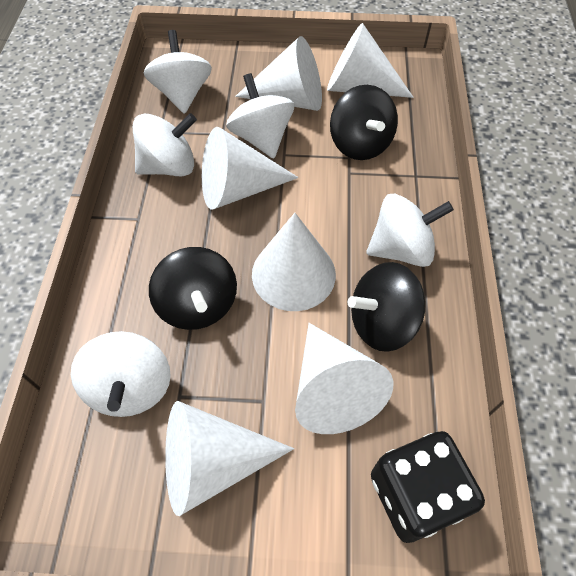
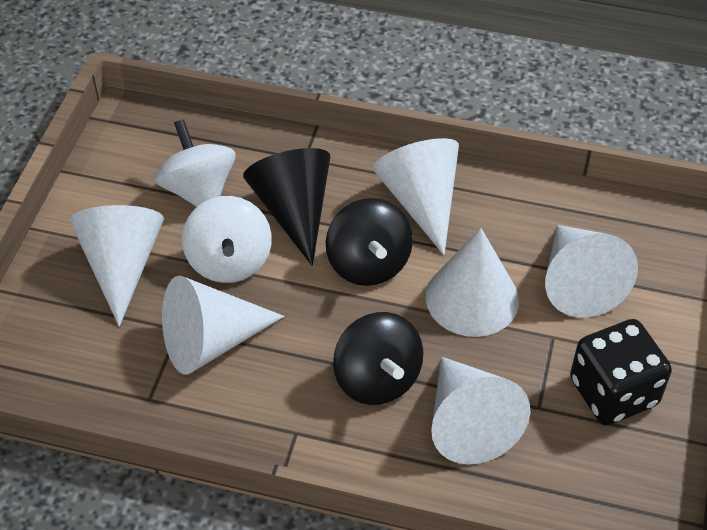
black cone: none = 0 -> [243,148,331,266] = 1
black spinning top: [149,247,237,330] [330,85,398,160] [348,262,426,352] = 3 -> [326,198,413,286] [333,312,423,405] = 2
white spinning top: [71,331,171,417] [133,113,197,176] [144,30,212,114] [226,73,294,158] [366,194,454,267] = 5 -> [155,119,235,207] [182,196,272,283] = 2

